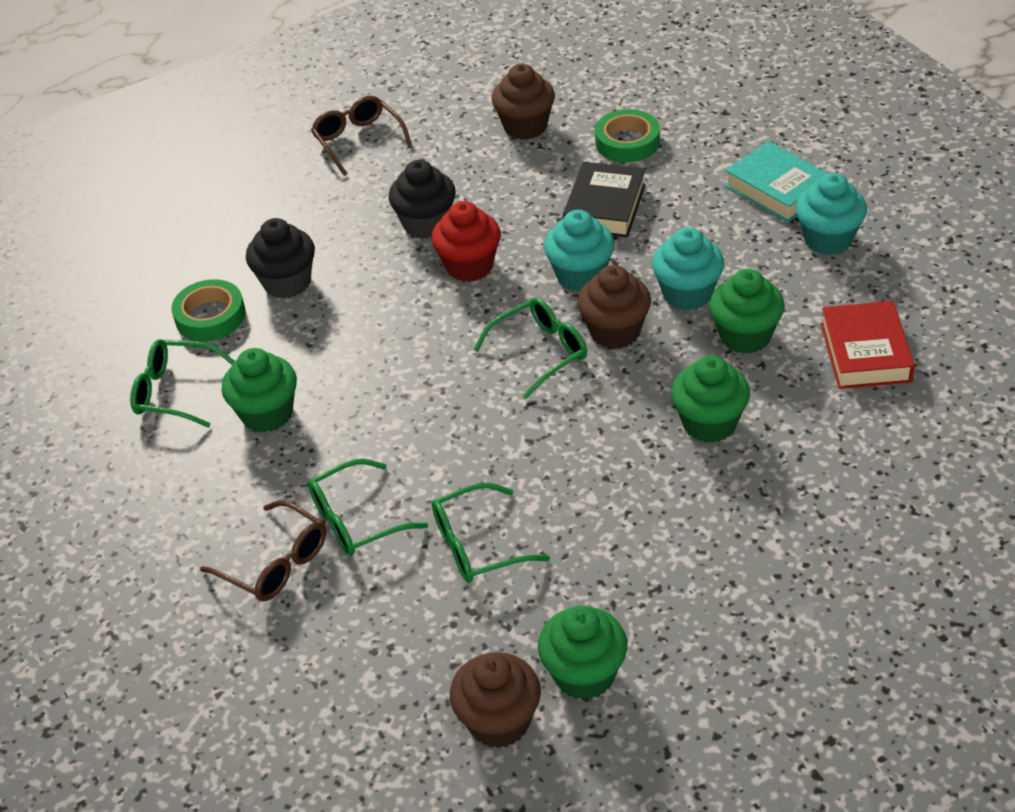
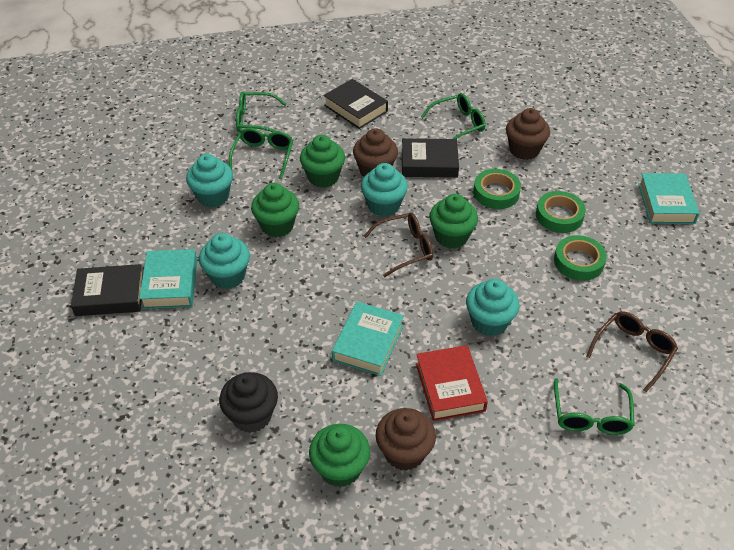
black book: [563,162,646,237] = 1 -> [71,264,143,316] [323,79,388,129] [402,138,459,178] = 3
black cupcake: [246,218,315,299] [389,160,456,239] = 2 -> [219,372,278,433] = 1
green tape: [171,279,246,341] [595,109,660,162] = 2 -> [473,169,521,209] [536,191,586,233] [554,235,607,281] = 3
red cupcake: [431,201,501,282] = 1 -> none = 0
turquoise book: [725,141,829,222] = 1 -> [139,249,197,309] [332,302,404,376] [638,173,700,224] = 3
turquoise cupcake: [544,210,615,292] [652,227,724,311] [796,173,867,255] = 3 -> [186,154,233,207] [199,233,250,289] [361,163,408,217] [466,279,520,336] = 4

